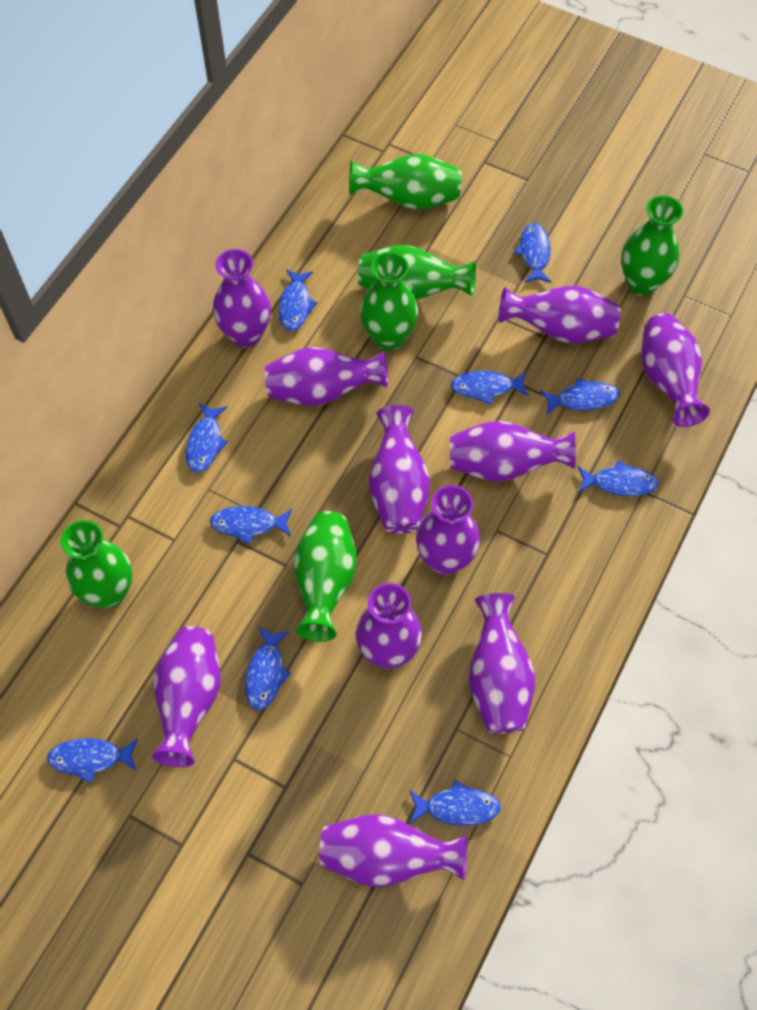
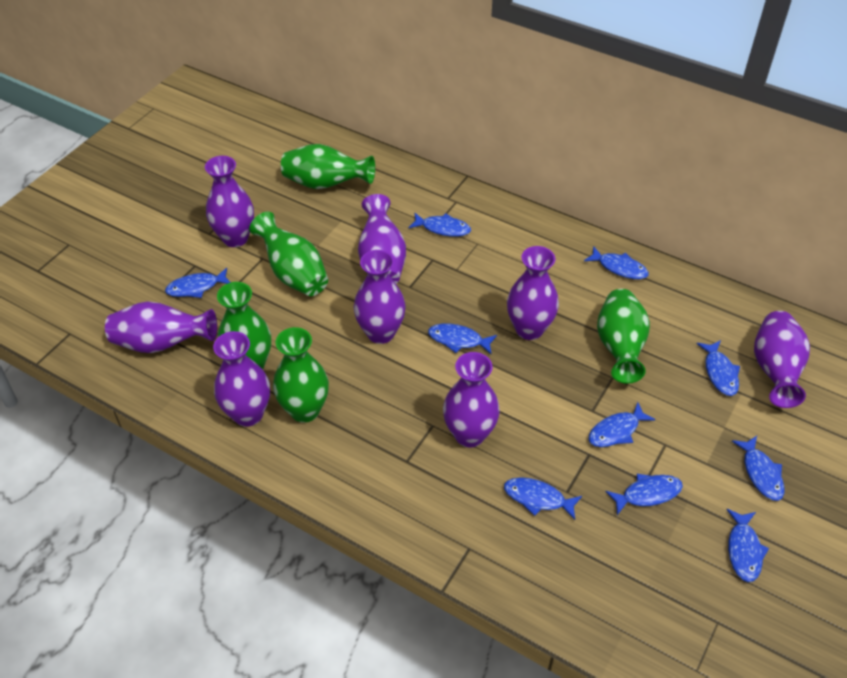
green vase: [60,520,132,608] [294,511,357,642] [349,154,462,209] [358,245,476,300] [360,252,418,350] [621,195,684,296] = 6 -> [217,282,271,369] [249,212,328,296] [273,327,329,423] [281,144,375,189] [597,289,650,384] = 5
purple vase: [152,626,221,767] [213,249,271,348] [265,347,388,406] [319,814,467,887] [356,583,422,669] [369,405,430,534] [416,485,480,575] [450,421,576,482] [469,593,535,733] [499,286,621,343] [641,313,710,427] = 11 -> [105,301,217,353] [205,156,254,247] [213,331,270,427] [354,250,406,344] [358,194,406,284] [443,352,500,448] [507,246,559,340] [754,311,810,408] = 8

